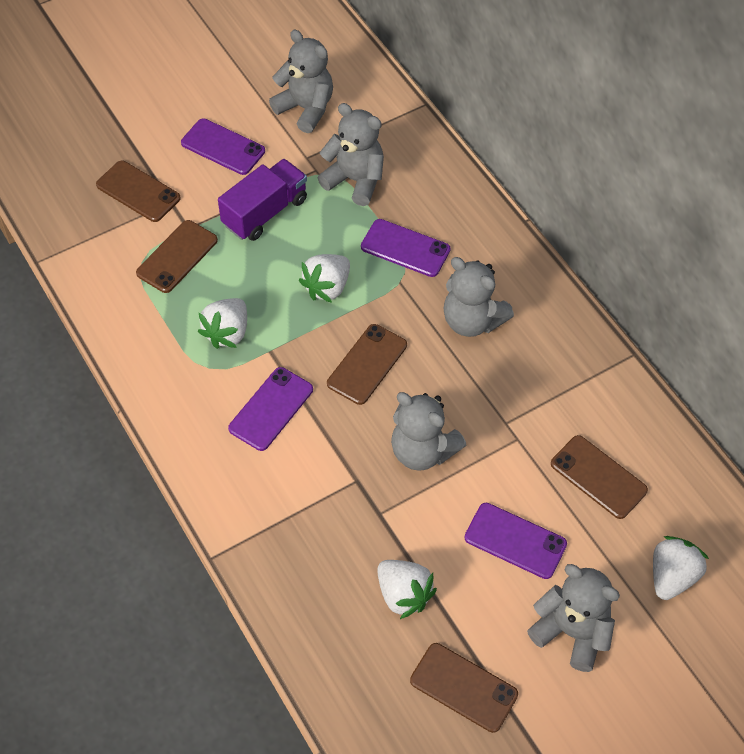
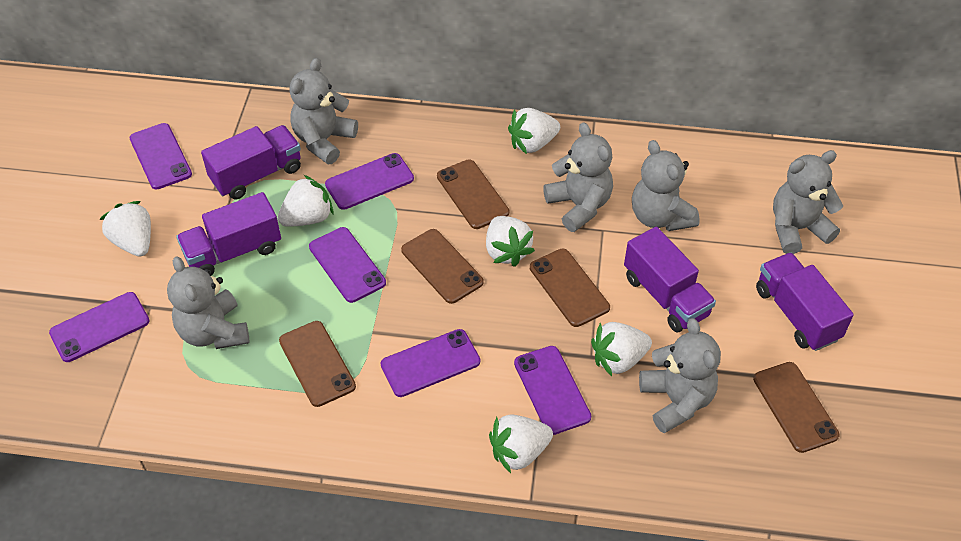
grey teddy bear: [269,30,333,133] [318,103,384,206] [391,392,466,471] [443,257,514,337] [527,564,620,672] = 5 -> [167,256,249,349] [290,58,358,164] [543,122,613,232] [632,140,700,231] [639,318,721,433] [773,150,843,254] = 6
purple phone: [181,119,265,175] [228,367,313,451] [361,219,451,277] [465,503,567,579] = 4 -> [49,292,150,362] [130,123,192,189] [309,227,386,303] [325,153,414,210] [380,329,480,397] [514,346,591,435] = 6
purple truck: [218,159,307,241] = 1 -> [176,192,281,276] [201,125,301,199] [624,227,716,333] [756,252,854,351] = 4
white strawberry: [198,298,247,349] [299,254,350,303] [377,560,437,619] [653,536,709,600] = 4 -> [99,201,151,257] [278,175,333,227] [486,216,535,267] [489,415,553,473] [508,108,560,154] [591,322,652,376] = 6

